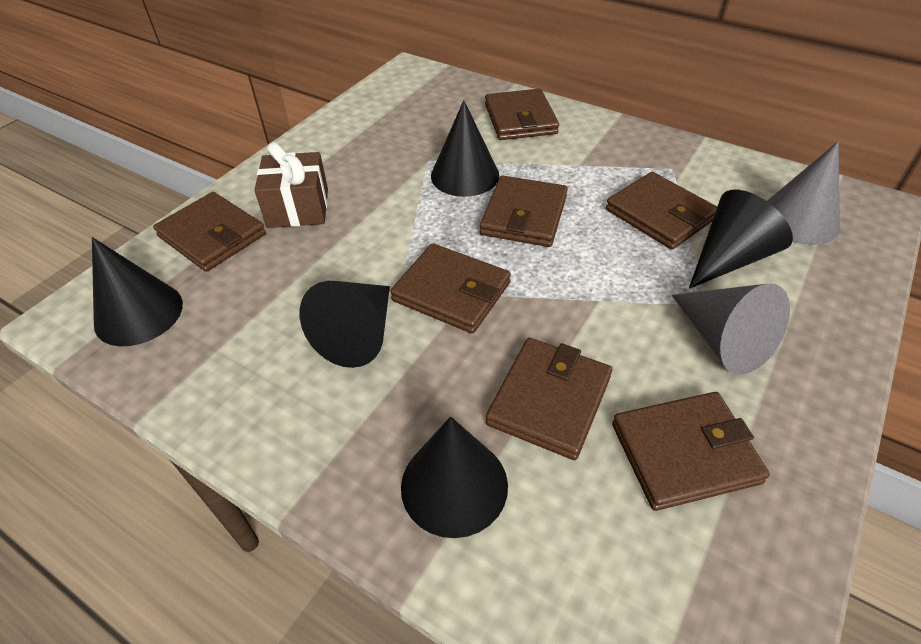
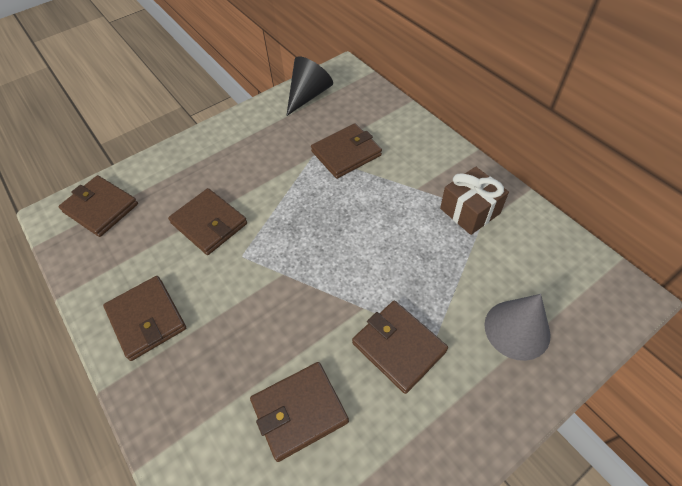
black cone: [92,237,183,346] [300,281,390,368] [401,416,508,538] [431,100,499,197] [689,190,793,289] = 5 -> [286,56,333,116] = 1
brown wallet: [153,192,266,272] [390,243,511,334] [480,176,568,247] [485,89,559,140] [486,338,612,460] [606,172,717,250] [612,392,770,511] = 7 -> [58,175,138,237] [103,276,186,361] [168,188,247,255] [250,362,349,462] [311,124,382,179] [352,301,448,394] = 6
grey cone: [672,283,790,374] [767,141,840,245] = 2 -> [484,294,551,361] = 1

